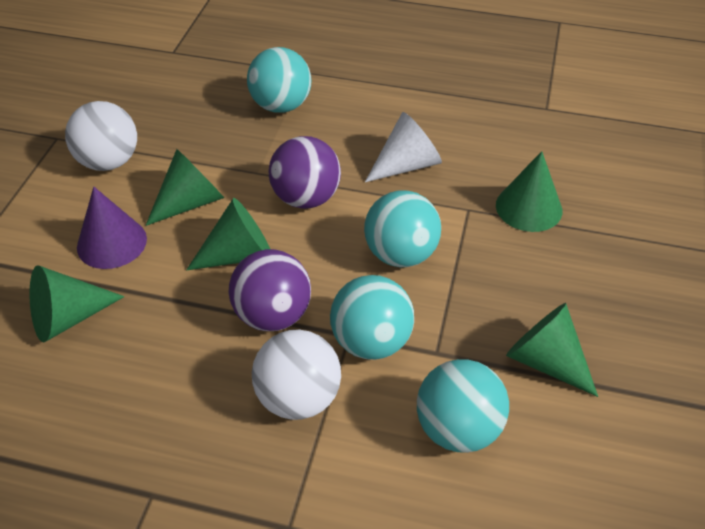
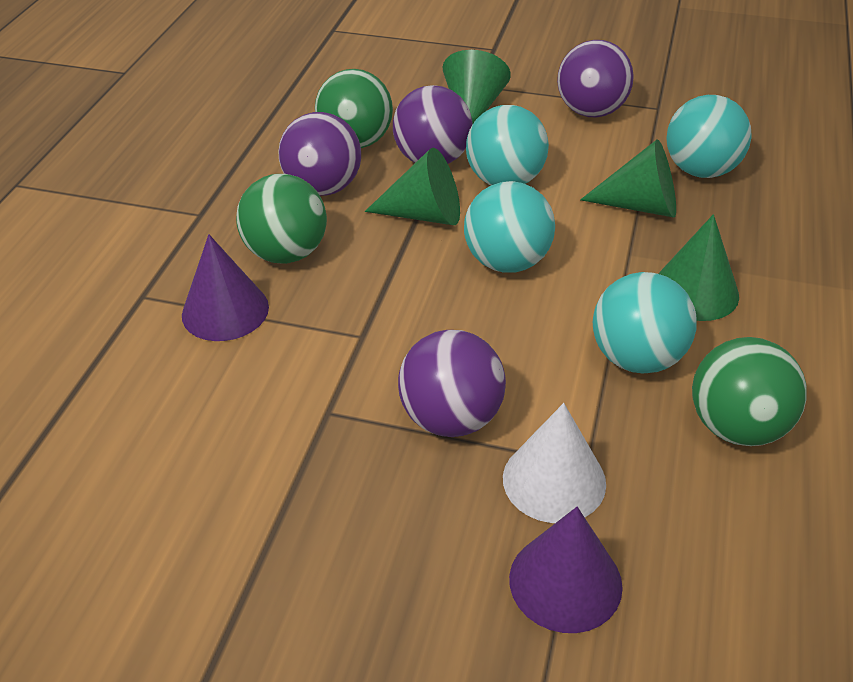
green ball: none = 0 -> [236,174,327,264] [315,69,393,148] [692,337,807,446] = 3
green cone: [29,265,125,343] [145,149,224,226] [187,198,270,270] [496,151,562,232] [506,303,598,397] = 5 -> [365,148,460,225] [443,50,511,123] [580,139,676,218] [658,214,739,321] = 4
purple ball: [229,249,311,331] [269,136,341,209] = 2 -> [278,112,361,196] [393,85,473,164] [398,330,506,437] [557,40,634,117] = 4
purple cone: [77,187,147,269] = 1 -> [182,234,269,341] [509,507,623,633] = 2
white ball: [65,101,137,171] [252,330,341,420] = 2 -> none = 0

